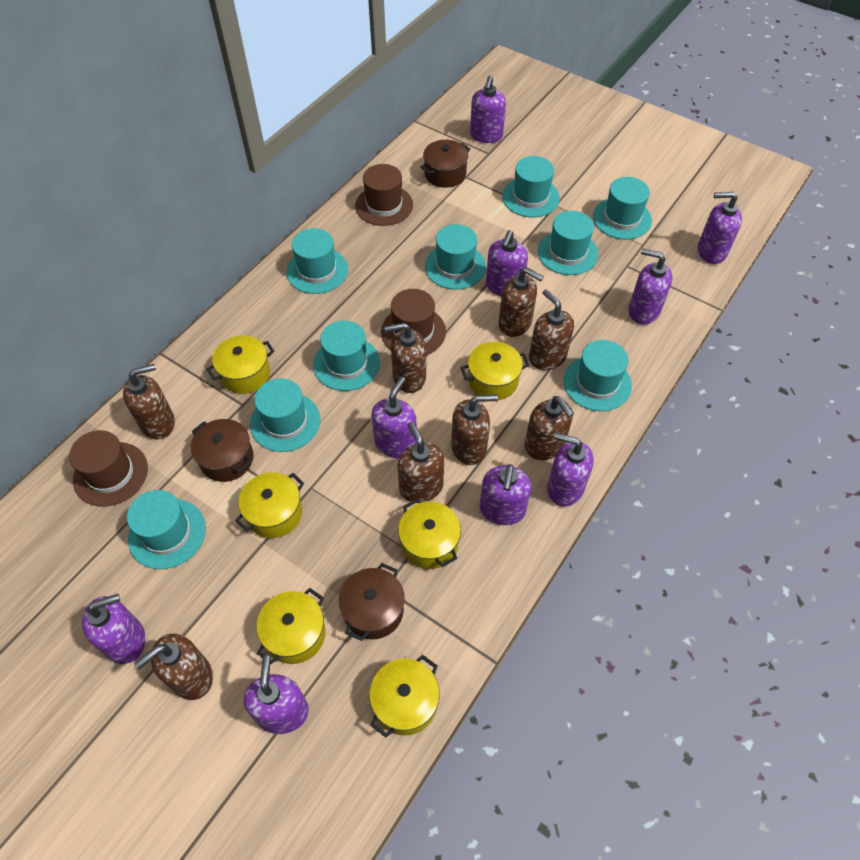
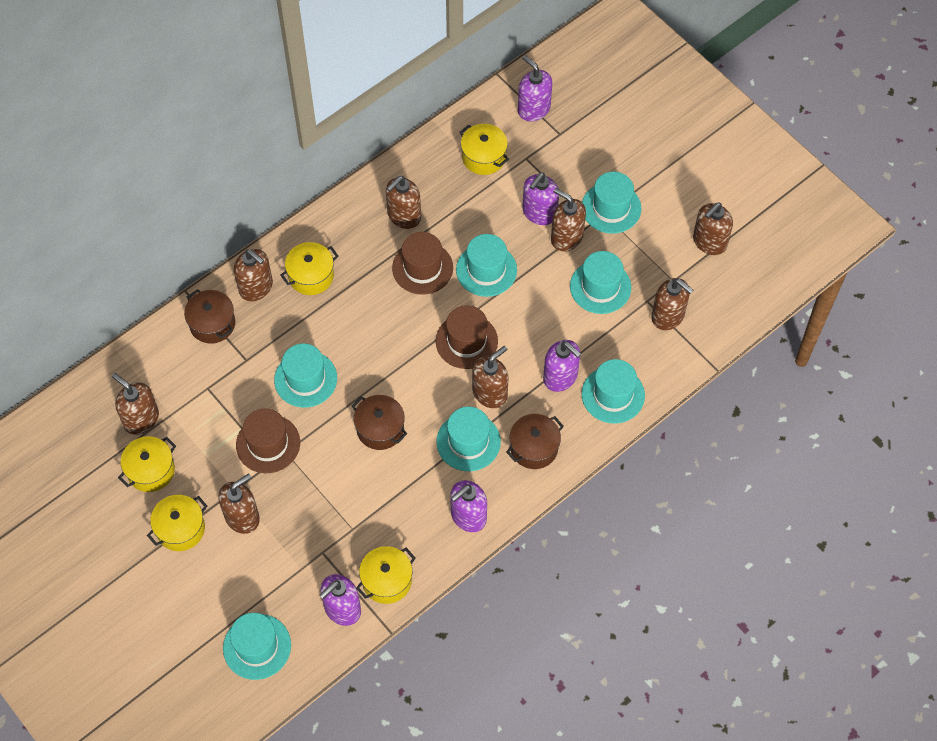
purple soap dispenser: [82,594,145,664] [244,655,309,734] [372,377,417,458] [470,76,506,143] [480,464,531,525] [486,230,528,296] [547,433,594,507] [628,248,673,325] [698,192,742,264] = 9 -> [319,574,361,626] [450,480,487,532] [518,55,552,121] [522,173,559,225] [543,340,581,392] = 5
turquoise hat: [127,490,206,569] [250,378,321,452] [286,228,348,294] [313,321,380,391] [425,224,486,290] [502,156,560,217] [538,211,598,275] [563,340,632,411] [593,177,652,239] = 9 -> [223,613,291,680] [274,343,337,408] [436,407,501,471] [456,234,517,297] [570,251,631,314] [582,172,642,234] [582,359,645,424] = 7
yellow pot: [206,335,274,394] [235,472,304,538] [257,588,325,664] [369,655,440,738] [398,499,461,569] [460,342,529,400] = 6 -> [118,436,176,492] [147,495,207,551] [280,242,338,295] [356,546,415,604] [459,124,509,175] = 5

